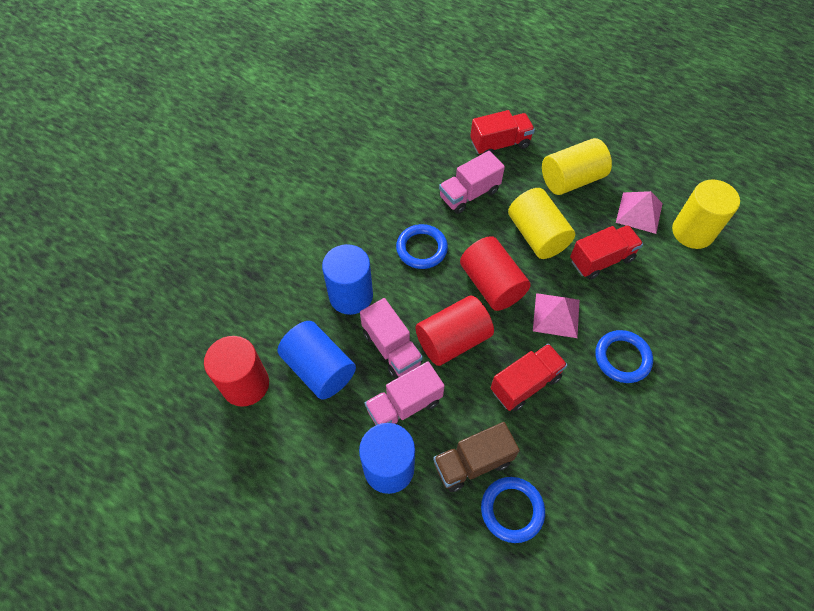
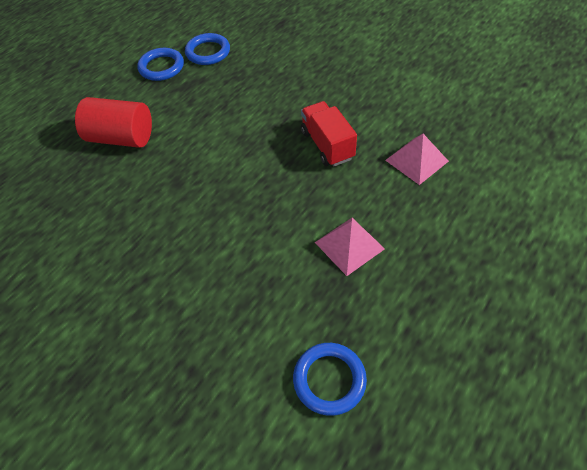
blue cylinder: [277,321,356,400] [322,244,373,315] [359,423,415,494] = 3 -> none = 0
brown truck: [433,422,520,492] = 1 -> none = 0
pink truck: [360,298,423,378] [365,361,445,425] [439,151,505,214] = 3 -> none = 0
red cylinder: [204,336,269,407] [415,296,494,366] [460,236,531,311] = 3 -> [75,97,152,148] = 1
red truck: [470,110,535,154] [491,344,567,411] [570,225,643,280] = 3 -> [301,101,357,166] = 1
yellow cylinder: [508,188,575,259] [542,138,612,195] [672,179,740,249] = 3 -> none = 0

